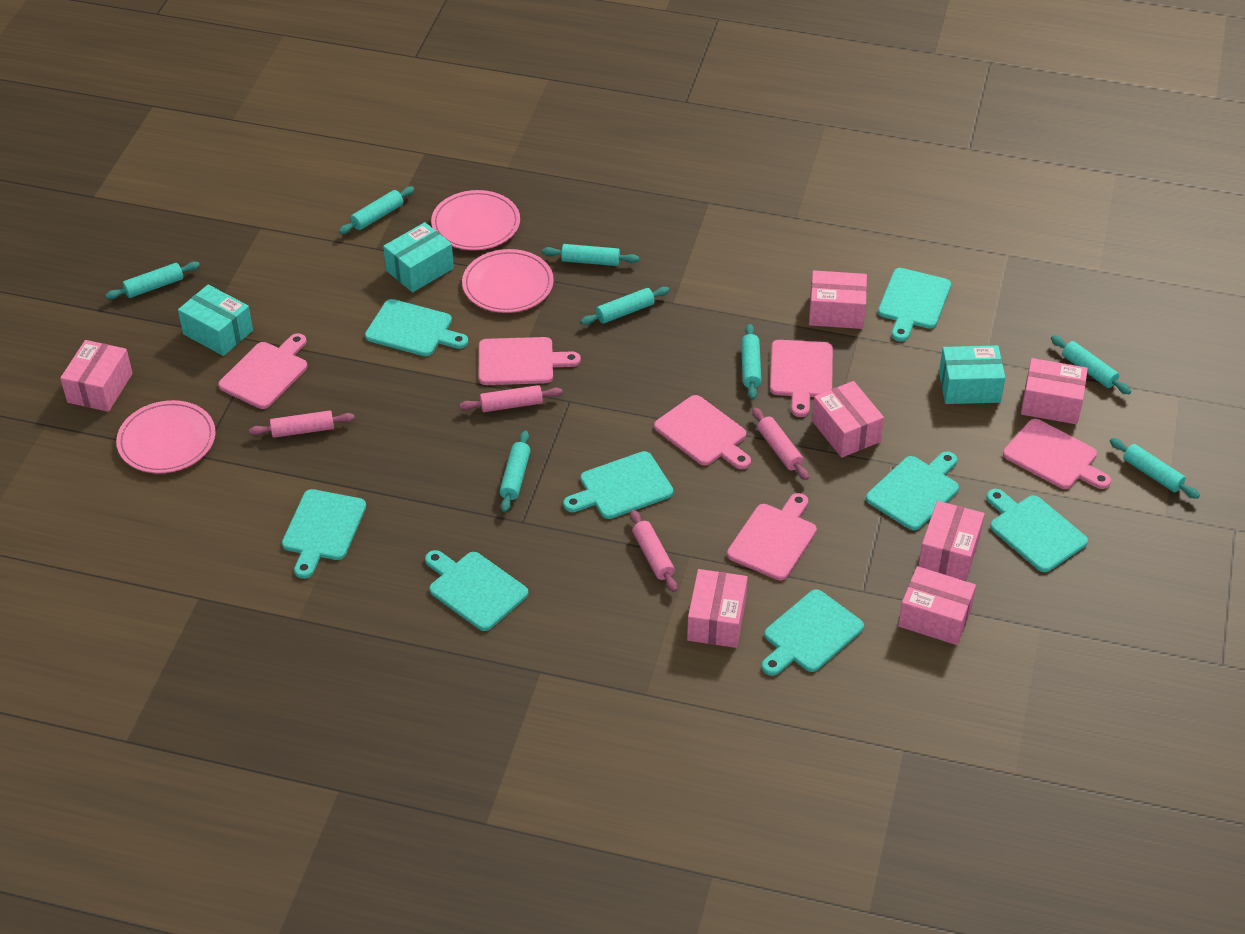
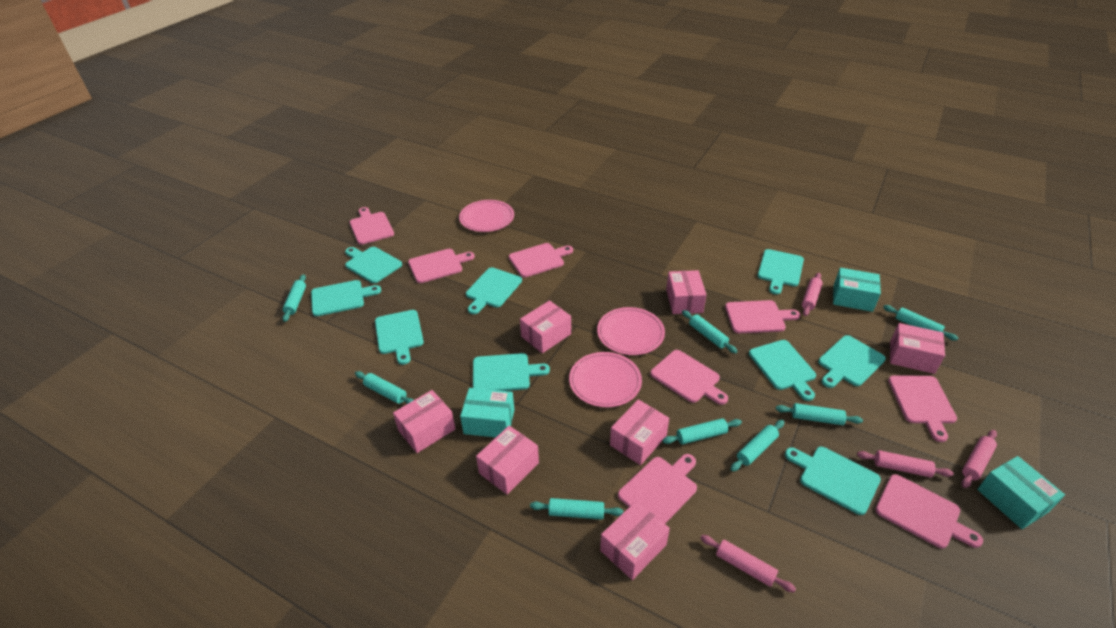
pink cutting board: [218,333,307,409] [479,337,581,385] [654,395,751,469] [727,493,817,581] [770,340,833,417] [1003,419,1111,489] = 6 -> [350,207,394,245] [408,249,475,283] [509,243,573,278] [618,454,697,523] [650,350,728,405] [725,300,800,333] [875,474,983,549] [888,376,957,442] = 8
turquoise cutting board: [282,489,366,579] [365,299,468,356] [425,550,528,631] [563,451,673,519] [762,589,864,676] [866,451,959,530] [878,268,951,342] [986,489,1088,572] = 8 -> [311,280,381,316] [345,247,402,283] [375,310,424,365] [466,267,522,314] [473,353,550,391] [749,340,816,401] [758,249,804,294] [785,447,881,515] [818,335,886,388] = 9

